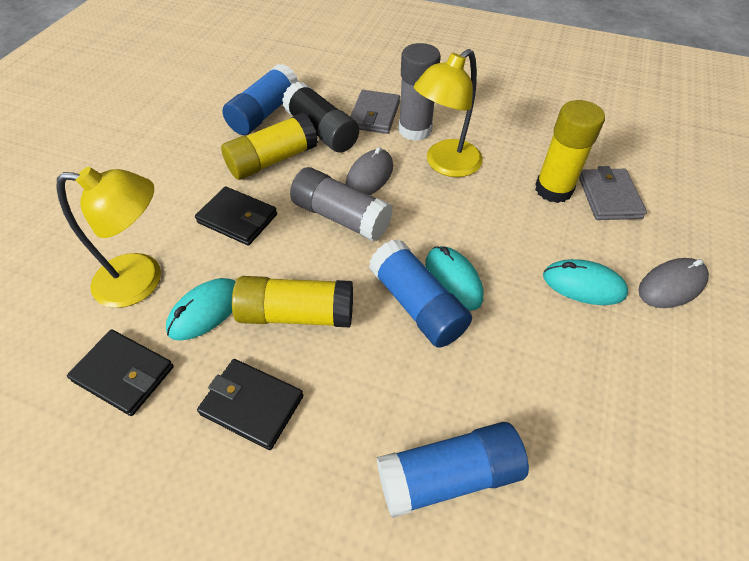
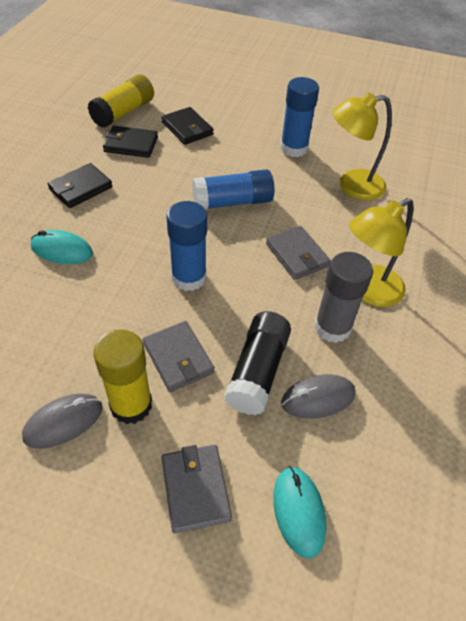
grey glue stick: [290,167,393,242] [399,43,441,141] = 2 -> [315,252,373,343] = 1
grey wallet: [350,90,400,134] [579,166,647,220] = 2 -> [143,321,215,392] [161,445,232,533] [266,226,331,280] = 3
turquoise mouse: [166,278,236,341] [425,246,483,311] [543,259,628,305] = 3 -> [31,230,93,264] [273,466,327,558] = 2
yellow glue stick: [221,113,318,180] [232,276,353,327] [535,100,605,203] = 3 -> [88,74,154,128] [93,329,152,424] = 2

